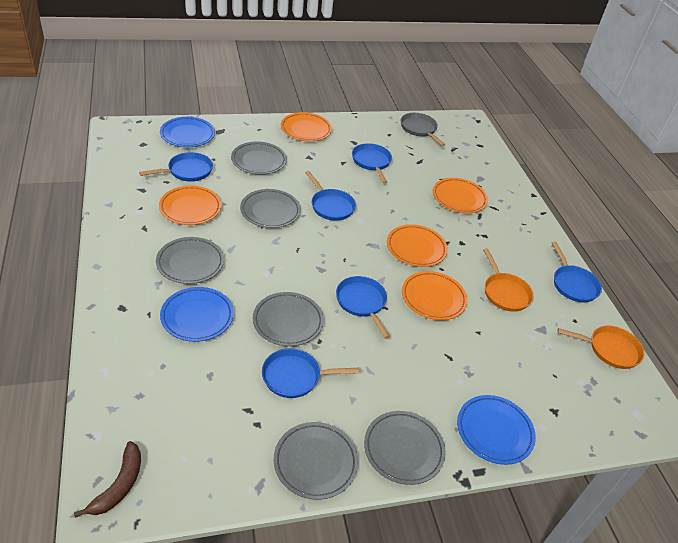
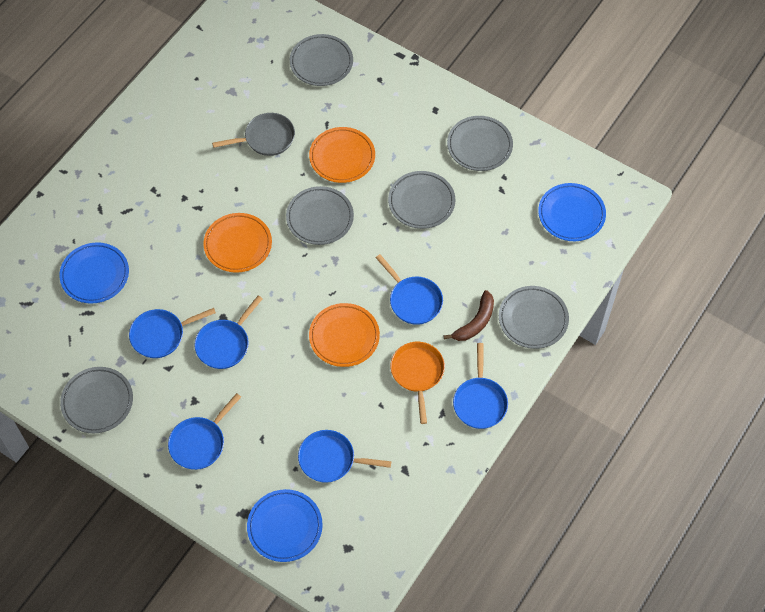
orange pan: [483,248,534,312] [557,326,645,369] = 2 -> [390,342,445,424] = 1
orange plate: [159,185,221,225] [281,112,332,141] [387,224,448,267] [402,271,467,320] [433,178,488,213] = 5 -> [203,213,272,273] [309,127,375,183] [309,303,380,367] = 3

